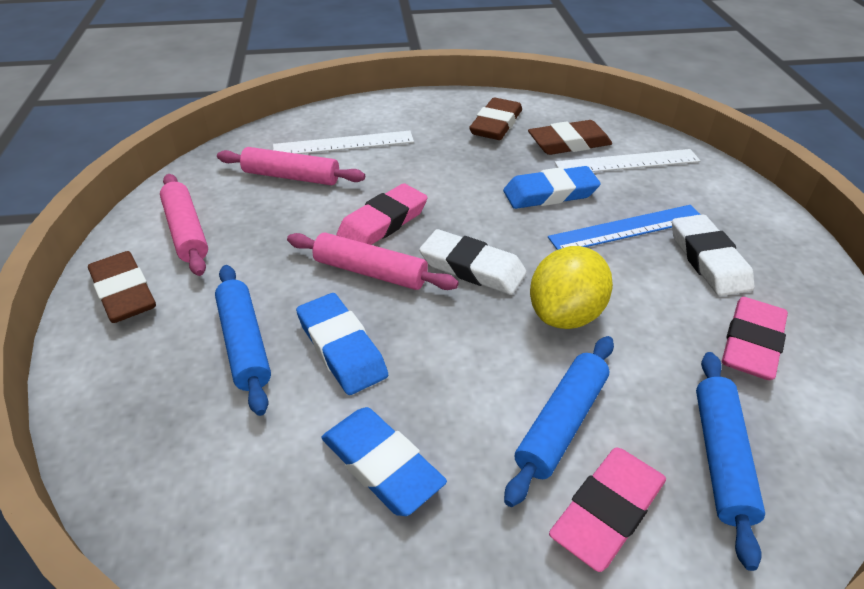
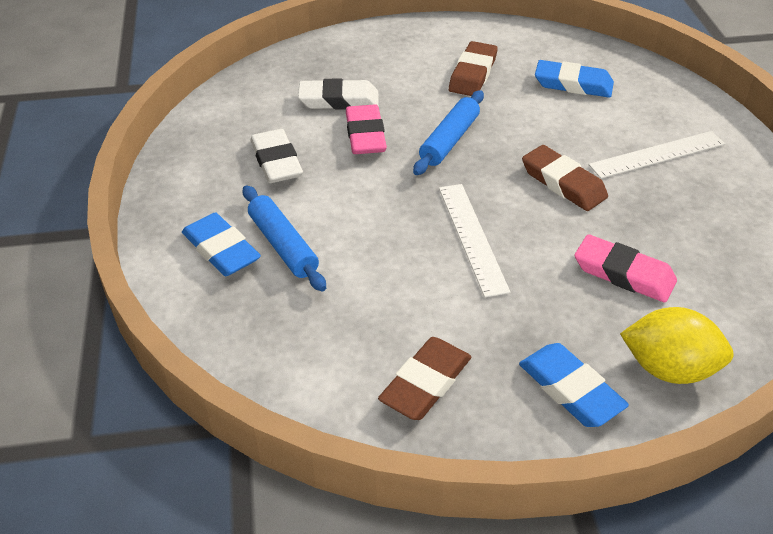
blue rolling pin: [215,265,271,416] [504,336,614,507] [696,352,765,571] = 3 -> [243,185,326,291] [413,90,484,175] = 2
blue ruler: [548,205,701,250] = 1 -> none = 0
pink eraser: [336,183,428,245] [549,448,666,572] [722,297,788,380] = 3 -> [346,104,387,154] [575,234,677,303] = 2
pink rolling pin: [160,174,208,276] [217,147,365,185] [287,233,459,290] = 3 -> none = 0

